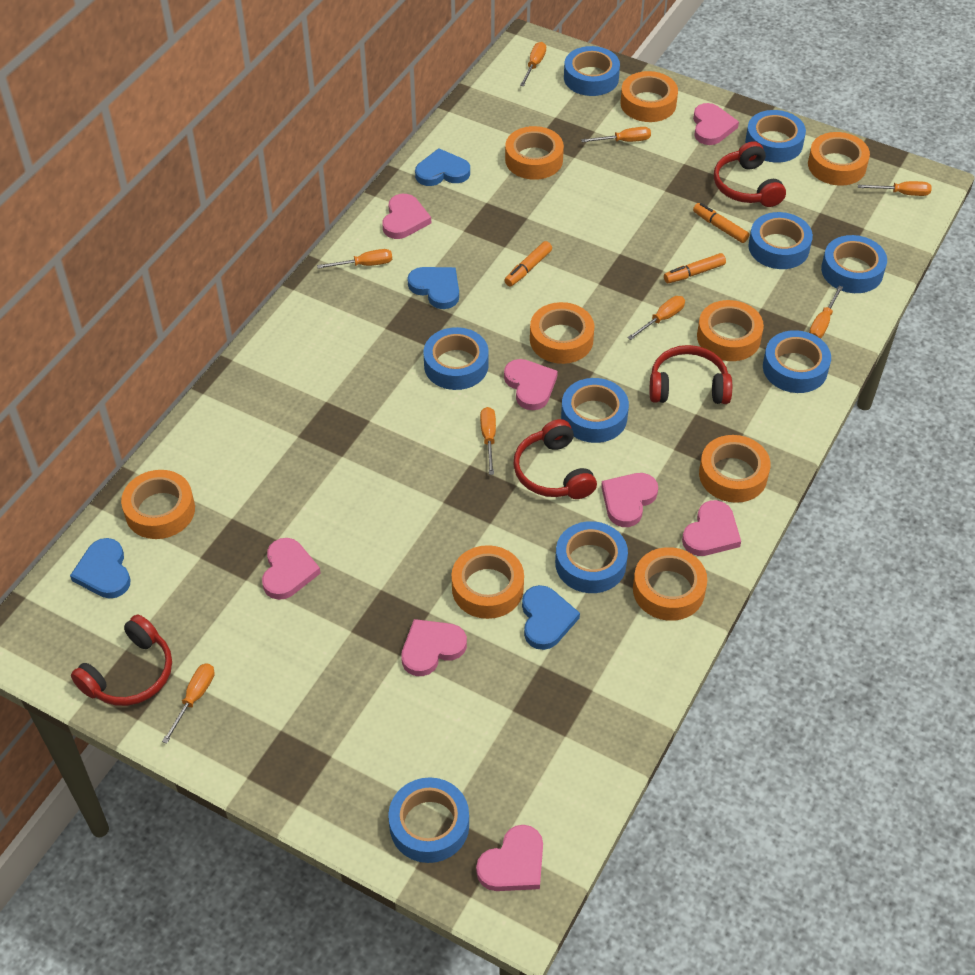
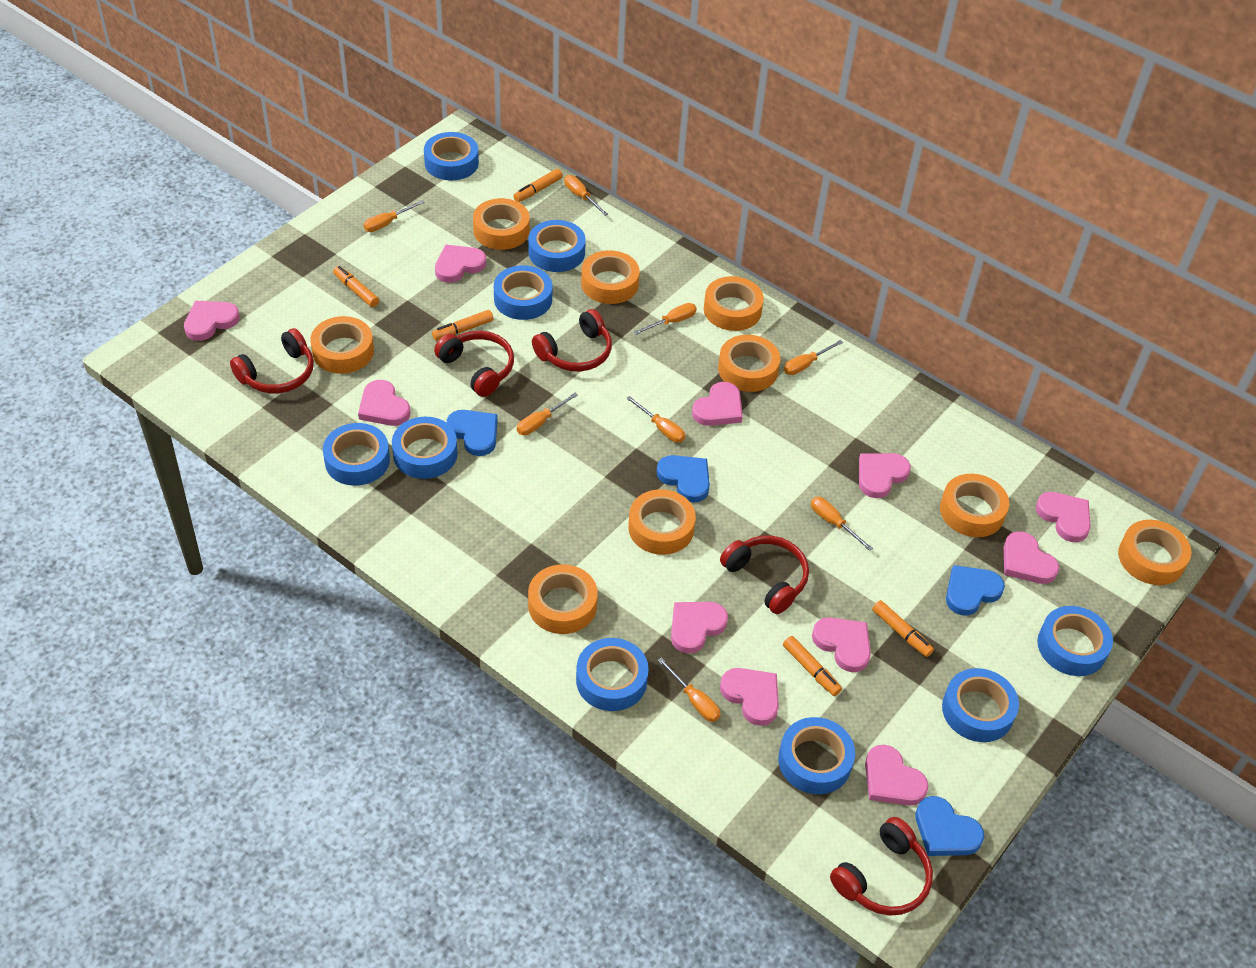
orange marker: [504,241,552,287] [664,253,726,283] [693,203,749,243] = 3 -> [333,266,379,307] [432,310,493,341] [513,169,563,202] [783,636,842,696] [872,600,934,657] = 5
pink heart: [262,538,321,600] [383,194,431,239] [401,619,467,676] [476,825,543,891] [504,359,558,410] [601,473,658,527] [682,500,741,556] [693,103,739,145] = 8 -> [184,301,240,341] [358,380,410,426] [435,245,486,283] [671,602,728,654] [692,382,743,426] [720,668,779,726] [812,617,871,672] [859,453,911,498] [865,745,929,805] [1004,531,1059,584] [1036,492,1091,542] = 11
red headphones: [71,614,172,706] [513,419,597,499] [650,345,732,404] [714,141,786,207] = 4 -> [230,328,314,393] [434,331,514,397] [532,309,612,372] [720,535,809,614] [830,817,933,916] = 5

